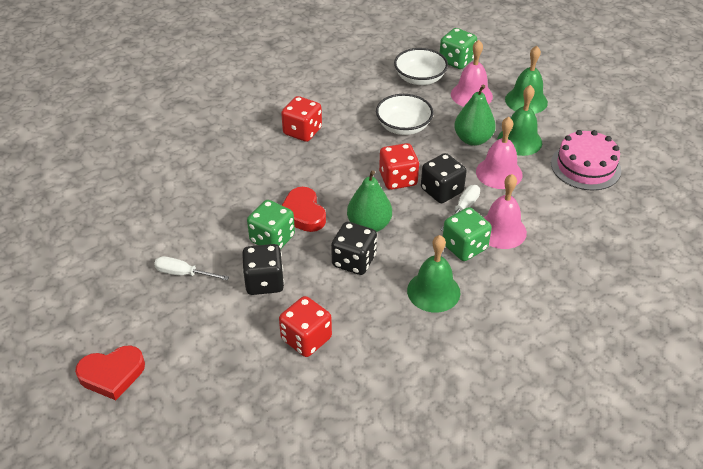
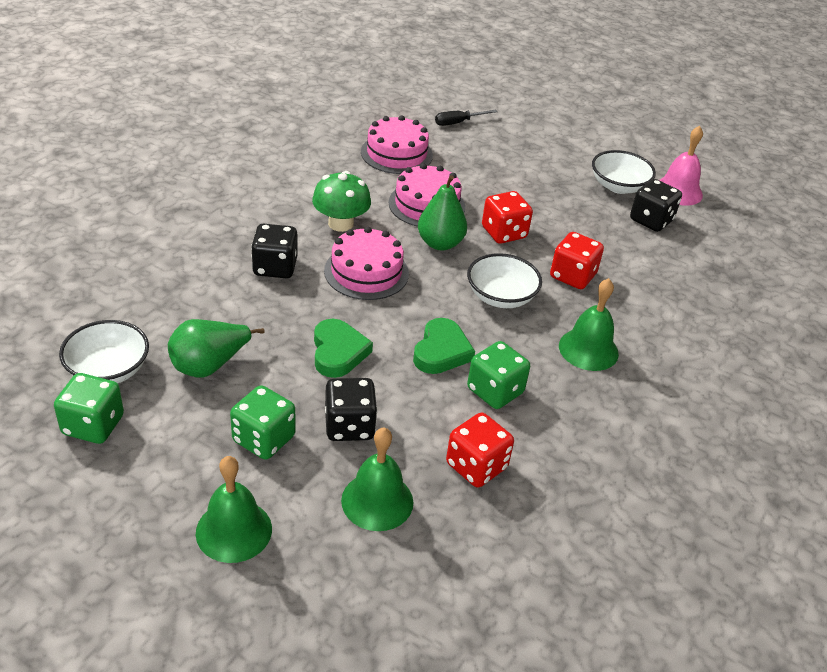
black screwdriver: none = 0 -> [435,110,498,126] = 1
green heart: none = 0 -> [314,319,373,378] [413,318,475,374] = 2
green mushroom: none = 0 -> [312,171,371,232] = 1
pink bell: [451,40,493,107] [476,117,523,189] [483,174,527,249] = 3 -> [660,126,703,206] = 1
pink cake: [551,130,621,190] = 1 -> [324,227,409,300] [361,115,433,174] [389,163,465,227] = 3
red heart: [75,345,145,400] [282,187,326,232] = 2 -> none = 0
white bowl: [376,94,433,135] [394,48,448,85] = 2 -> [59,320,149,383] [467,253,542,308] [592,150,656,194] = 3
white screwdriver: [154,256,229,280] [440,185,480,231] = 2 -> none = 0

